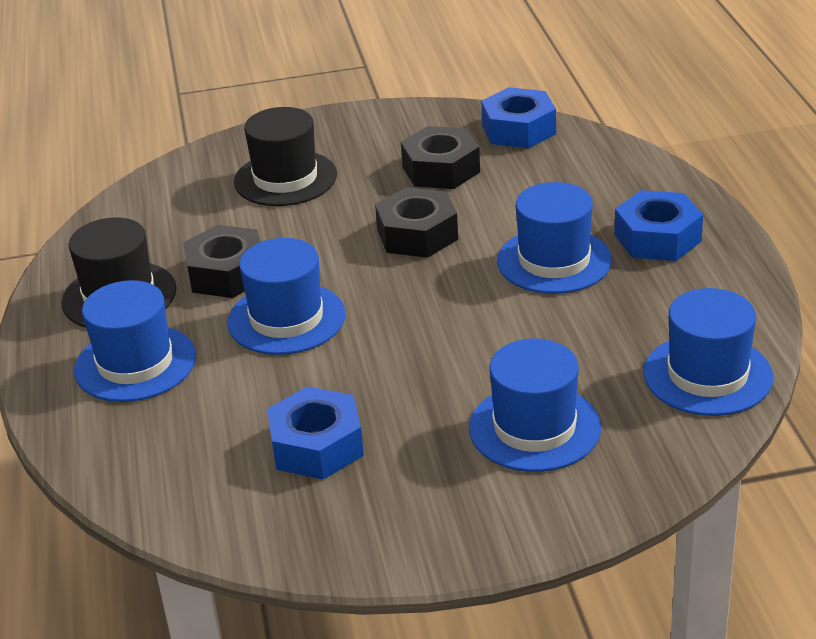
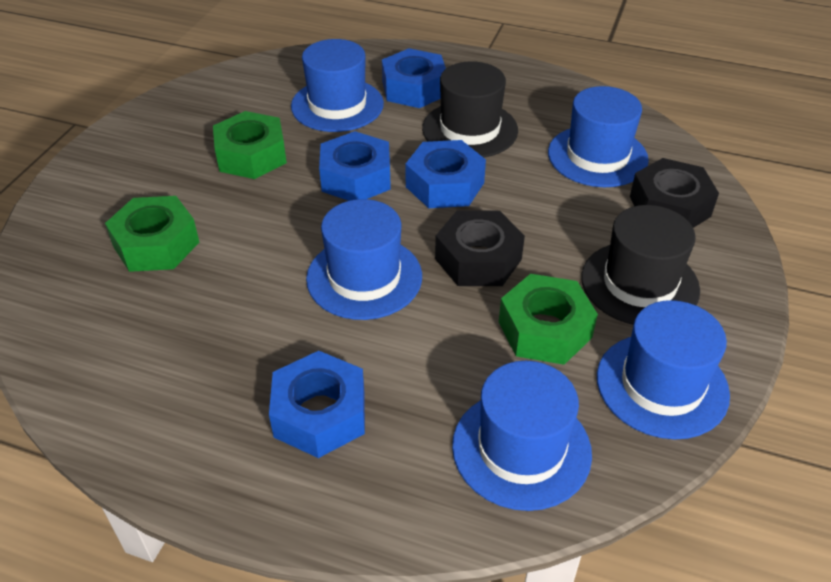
black nut: [183,225,261,298] [375,187,458,258] [401,126,480,189] = 3 -> [435,210,525,286] [630,158,719,228] = 2
blue nut: [267,386,364,480] [481,87,556,148] [615,190,703,261] = 3 -> [269,351,365,458] [319,131,391,201] [382,48,446,108] [405,140,486,208] = 4
green nut: none = 0 -> [105,196,200,272] [213,111,287,179] [499,274,598,365] = 3

